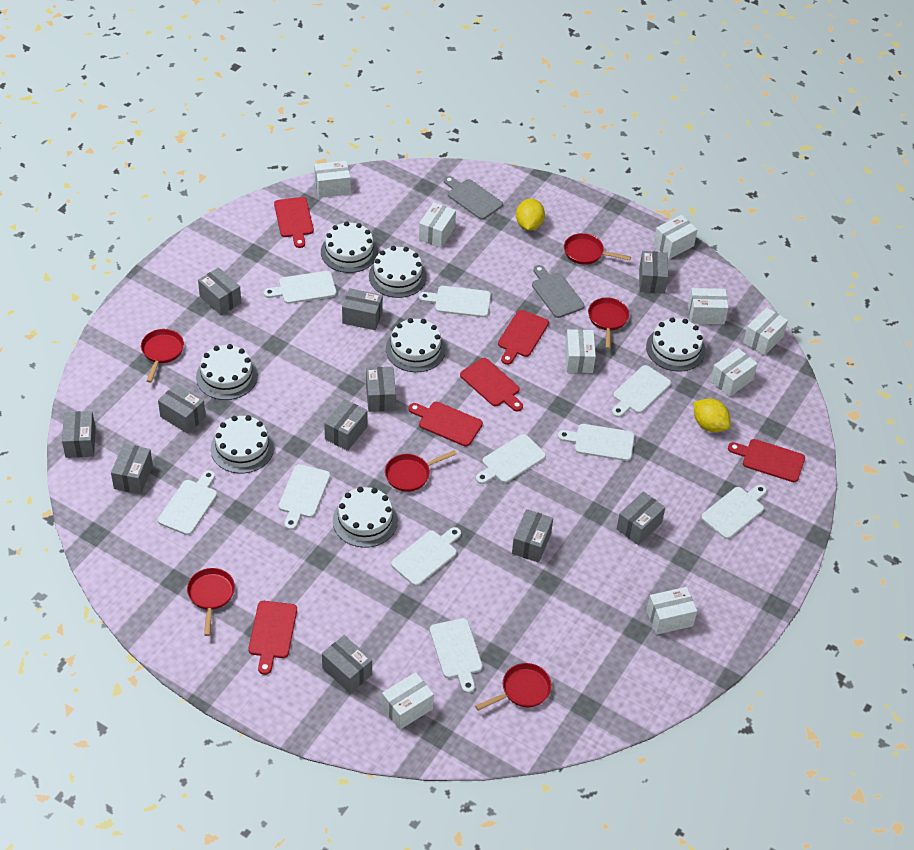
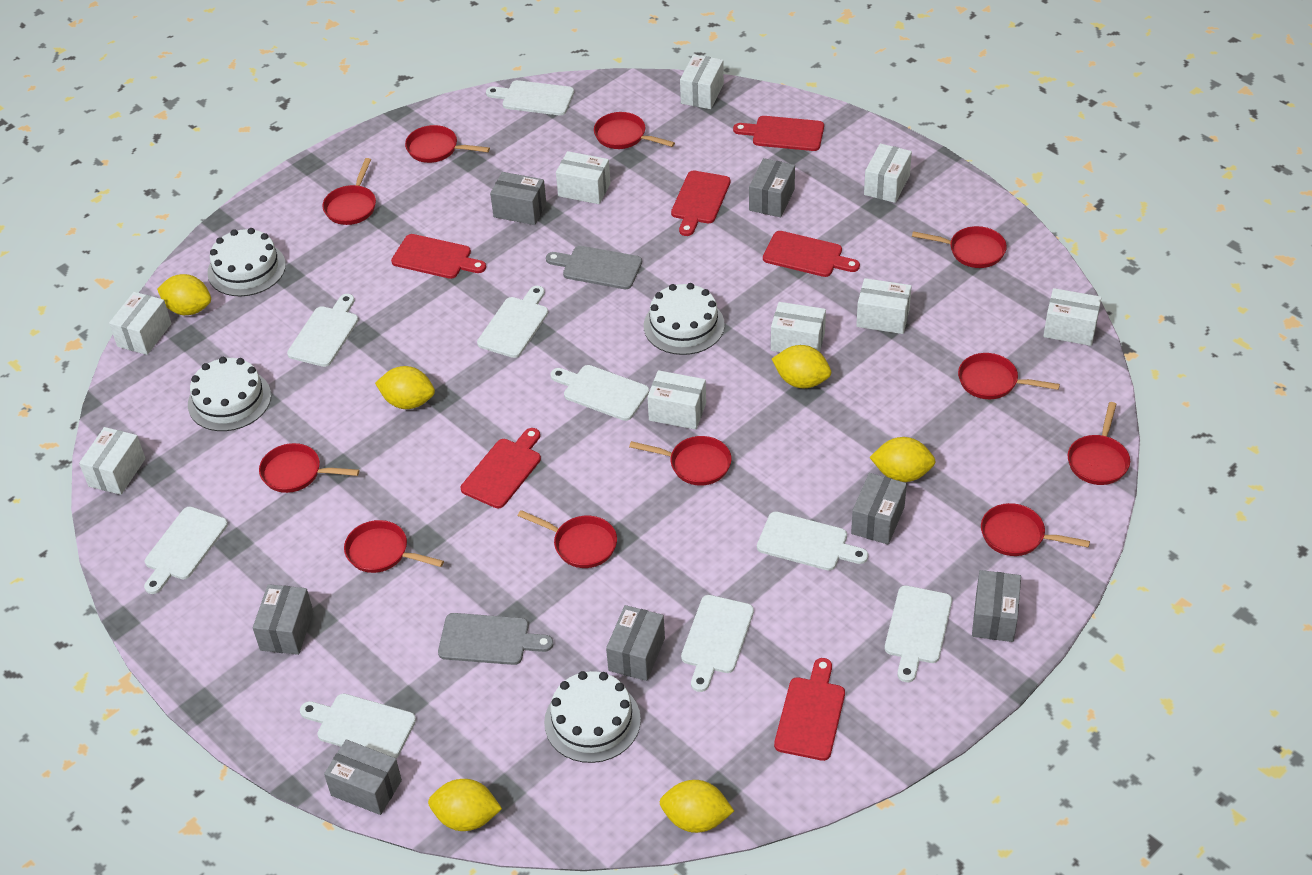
grey box: [62,411,96,458] [111,444,153,494] [158,384,206,434] [198,267,241,316] [322,635,372,693] [324,399,368,451] [342,288,383,330] [366,366,396,412] [512,509,553,563] [617,492,665,545] [639,251,668,294] = 11 -> [253,584,313,655] [324,739,402,815] [490,172,546,225] [606,605,665,681] [749,158,795,217] [851,473,907,545] [972,570,1021,642] = 7
red pan: [141,329,184,383] [187,568,235,636] [385,450,457,492] [475,663,552,711] [564,233,631,265] [588,297,629,349] = 6 -> [259,443,359,493] [322,158,376,225] [344,520,444,573] [405,125,490,163] [517,510,617,568] [594,112,675,149] [629,436,732,486] [912,226,1007,268] [958,353,1060,399] [981,503,1090,556] [1068,402,1130,485] = 11
white cake: [196,344,258,400] [211,415,274,473] [321,221,378,273] [333,487,398,548] [369,246,427,298] [386,318,446,372] [646,317,706,372] = 7 -> [188,357,271,431] [207,228,286,296] [544,671,641,763] [644,283,725,355] = 4
white cutting board: [158,470,217,535] [264,271,337,304] [279,464,330,530] [391,527,461,586] [419,286,491,317] [430,618,483,693] [476,434,546,484] [558,424,634,461] [612,365,671,417] [701,484,767,539] = 10 -> [144,506,228,594] [287,294,358,367] [300,694,416,759] [477,286,548,358] [486,80,574,115] [550,365,649,421] [681,595,754,692] [757,511,868,571] [885,585,952,682] = 9
yellow lemon: [516,199,545,231] [694,399,731,432] = 2 -> [157,274,211,315] [375,366,435,409] [428,779,502,831] [659,780,734,833] [772,345,831,388] [870,437,936,482] = 6

